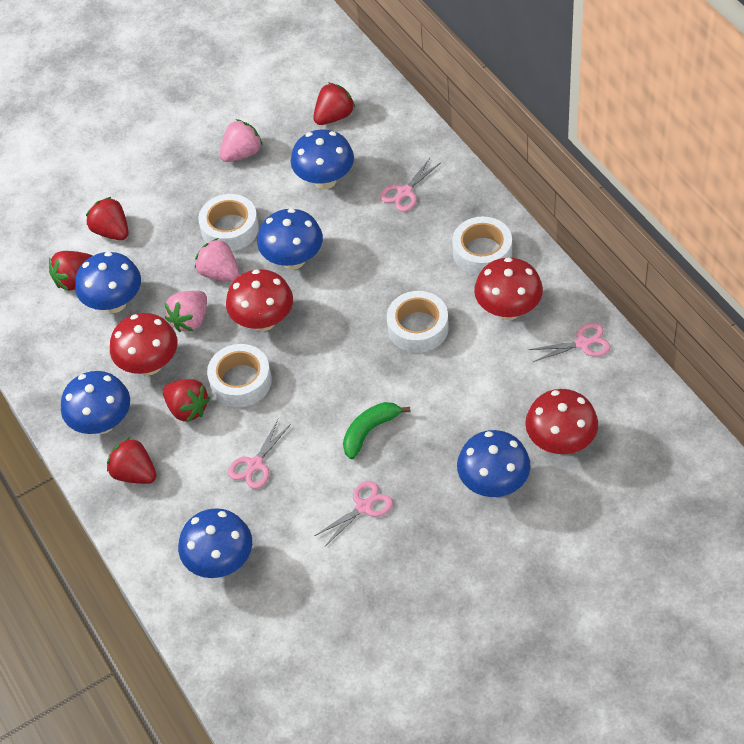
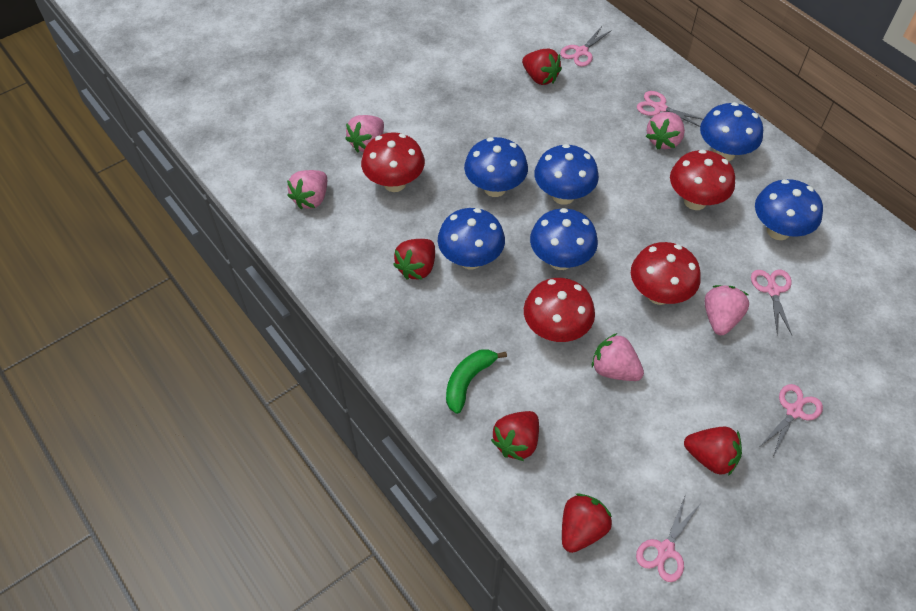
pink scissors: [228,420,291,489] [314,481,393,546] [380,158,440,212] [528,323,610,362] = 4 -> [560,26,612,67] [636,495,702,582] [637,91,703,127] [751,269,792,335] [760,384,823,457] = 5
pink strawberry: [165,291,207,332] [195,238,239,282] [220,119,263,162] = 3 -> [287,170,327,209] [345,115,384,153] [592,333,644,381] [646,112,685,150] [705,285,749,335] = 5
white tape: [198,194,259,251] [207,344,272,407] [387,291,449,353] [452,217,512,276] = 4 -> none = 0

